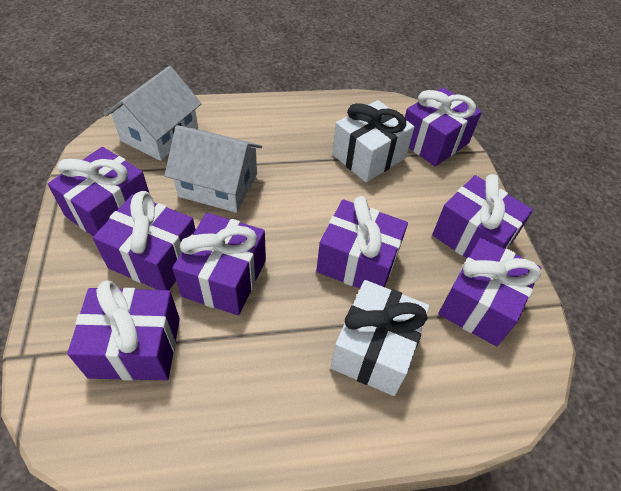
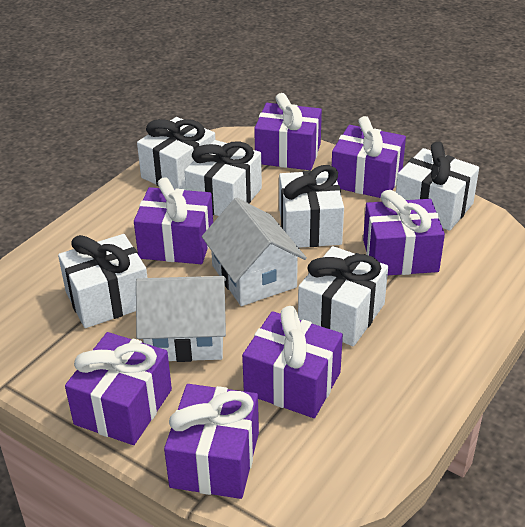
purple gift: [48,147,149,236] [67,281,180,381] [93,191,195,290] [172,213,266,316] [316,196,408,289] [405,87,482,166] [432,174,533,258] [438,238,541,346] = 8 -> [65,332,172,445] [134,177,213,264] [164,384,259,499] [242,306,343,418] [254,93,322,170] [332,116,406,198] [363,190,445,275] = 7
white gift: [331,280,430,396] [332,100,415,182] = 2 -> [58,234,147,328] [137,117,215,190] [184,140,262,216] [279,165,344,248] [298,246,388,346] [396,141,479,231] = 6

